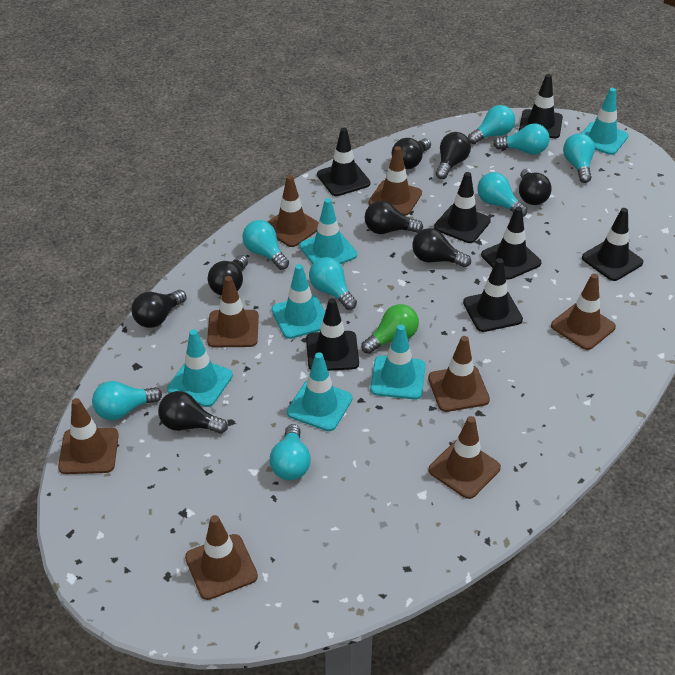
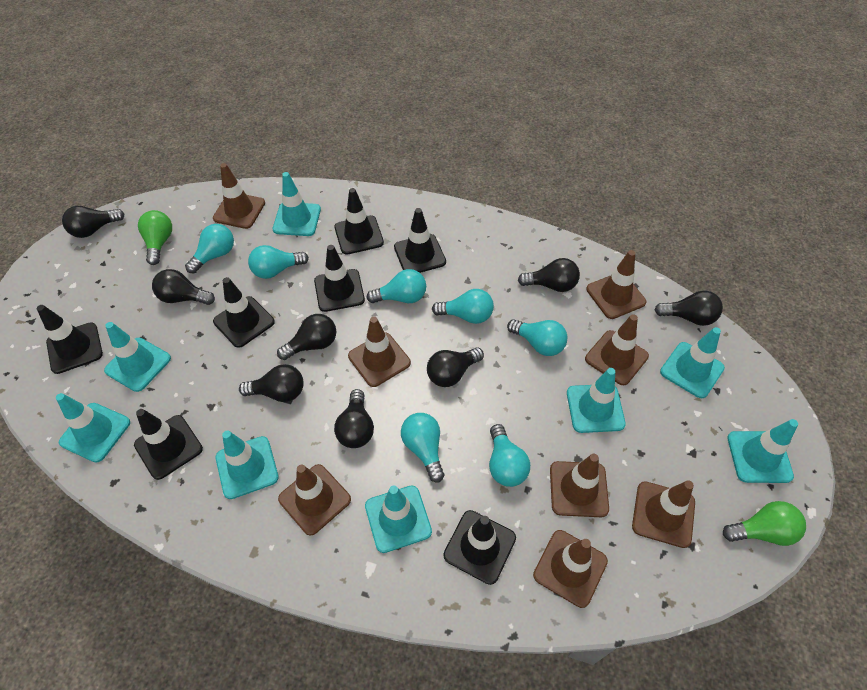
green light bulb: [361,304,419,354] = 1 -> [138,210,172,265] [723,501,806,546] = 2
turquoise light bulb: [92,381,162,420] [243,220,289,270] [270,424,311,480] [309,257,357,310] [468,105,515,144] [477,172,527,217] [493,123,549,155] [563,133,595,183] = 8 -> [185,224,234,273] [248,245,309,279] [367,269,426,303] [401,413,444,482] [432,289,494,324] [489,424,530,487] [507,319,568,356] = 7
turquoise traffic cone: [167,329,233,407] [271,264,325,339] [287,352,352,431] [299,198,357,264] [370,325,426,400] [581,88,628,155] = 6 -> [56,393,130,462] [104,322,171,392] [216,431,279,499] [273,172,321,236] [365,485,432,553] [567,368,626,433] [660,327,725,398] [727,419,798,483] = 8

